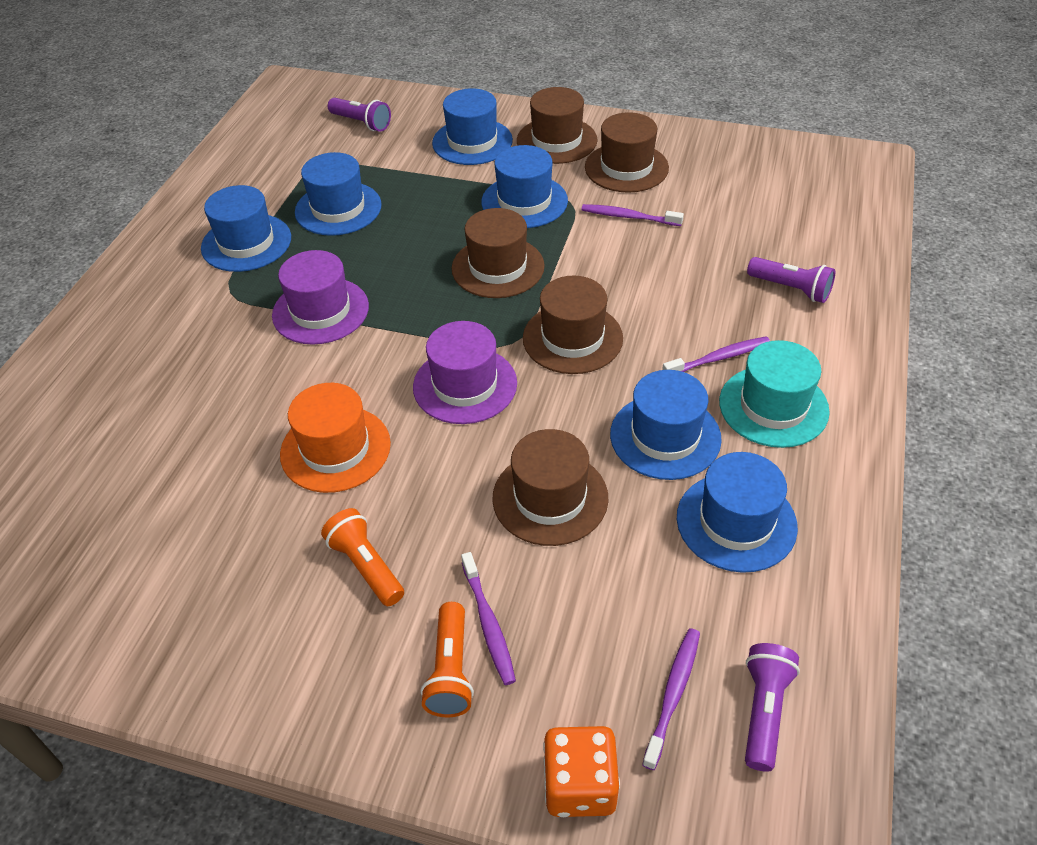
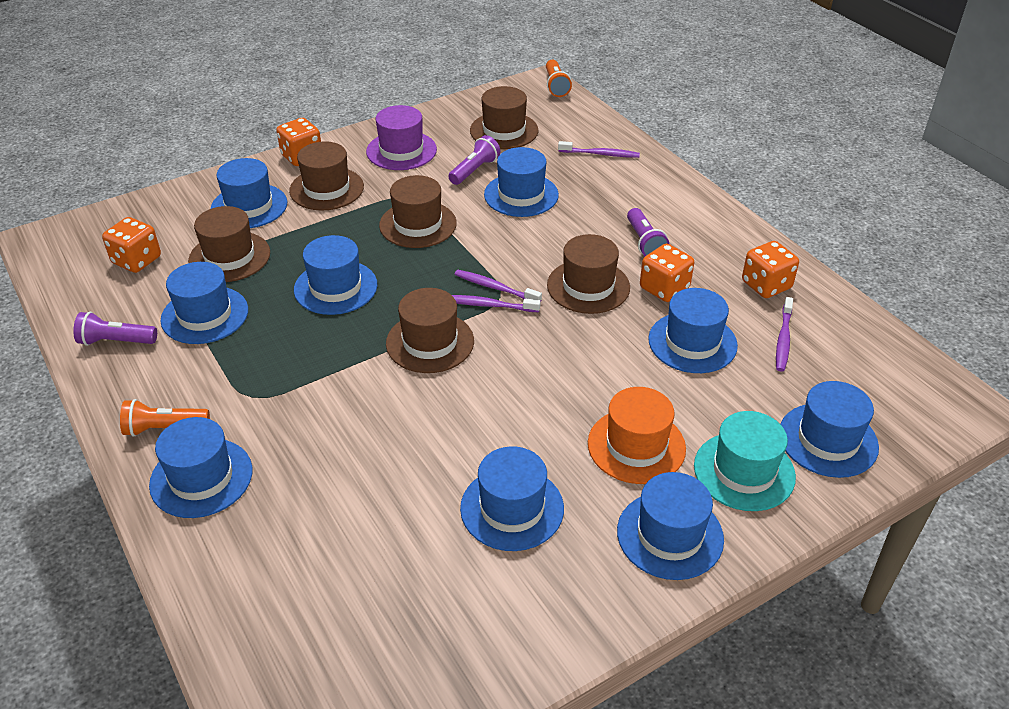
blue hat: [201,185,291,272] [295,152,382,236] [432,88,513,165] [481,145,568,228] [610,370,722,480] [677,452,798,573] = 6 -> [149,417,253,518] [161,262,248,344] [211,158,287,228] [294,235,377,315] [460,446,564,551] [484,147,559,217] [617,472,724,580] [648,288,738,373] [781,381,879,478] = 9
brown hat: [452,208,545,298] [492,429,608,546] [517,87,598,164] [523,276,623,374] [585,112,669,193] = 5 -> [188,206,270,282] [289,141,364,210] [379,175,457,248] [386,288,474,373] [470,86,538,149] [547,234,630,314] = 6
orange dice: [543,726,620,817] = 1 -> [102,217,161,273] [276,118,321,166] [640,243,694,302] [742,241,799,298] = 4
purple hat: [272,250,369,344] [413,321,517,424] = 2 -> [366,105,437,170] = 1

